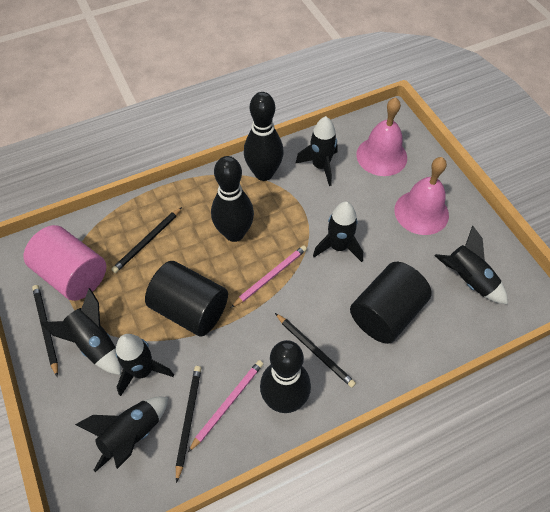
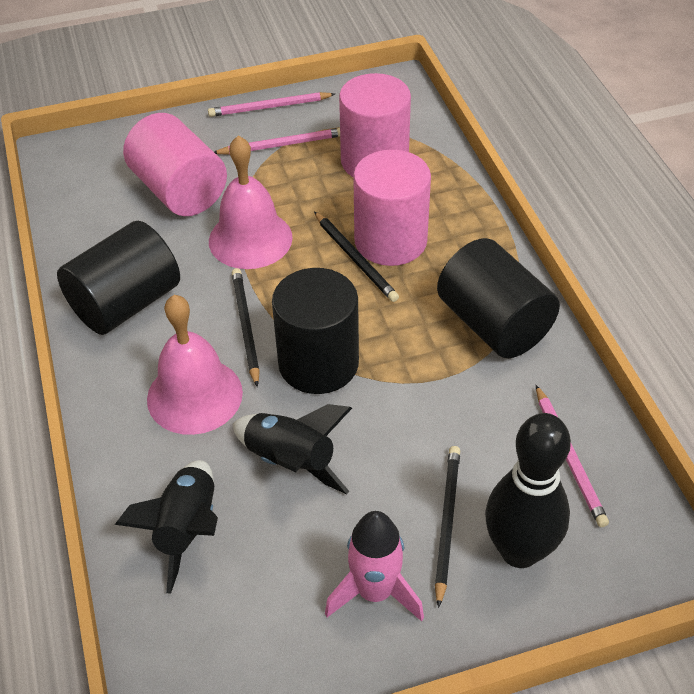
black bowling pin: [211,156,254,242] [244,92,284,181] [260,340,311,413] = 3 -> [485,413,571,568] = 1
black cylinder: [145,261,228,336] [350,262,432,344] = 2 -> [57,221,180,335] [272,268,359,394] [437,238,560,358] = 3
black pencil: [32,285,58,376] [111,207,182,273] [176,366,201,483] [275,313,356,388] = 4 -> [232,268,260,387] [314,211,399,302] [435,446,460,608] = 3
black rocket: [41,288,121,375] [75,397,168,472] [116,334,174,396] [295,116,338,186] [313,201,363,262] [435,225,508,304] = 6 -> [115,460,218,594] [232,404,352,494] = 2
pink cylinder: [24,225,106,301] = 1 -> [123,113,227,216] [339,73,411,177] [353,150,431,266] = 3
pink pencil: [188,360,263,452] [231,245,307,308] = 2 -> [208,92,335,117] [214,128,340,155] [536,385,609,527] = 3
pink rocket: none = 0 -> [325,511,424,621] = 1

